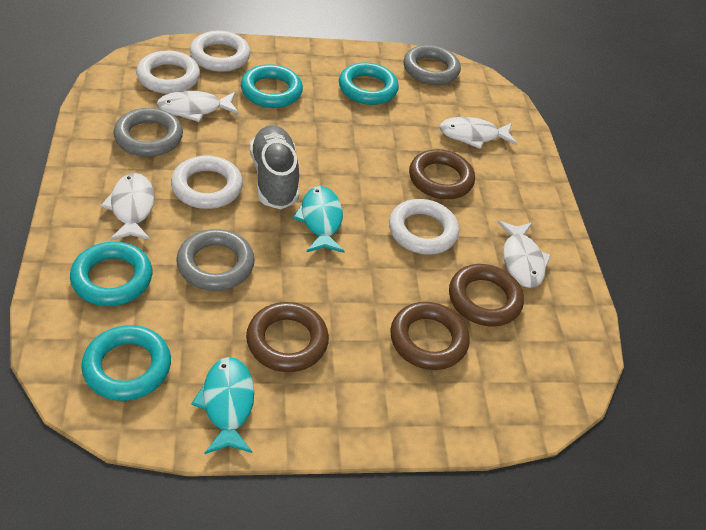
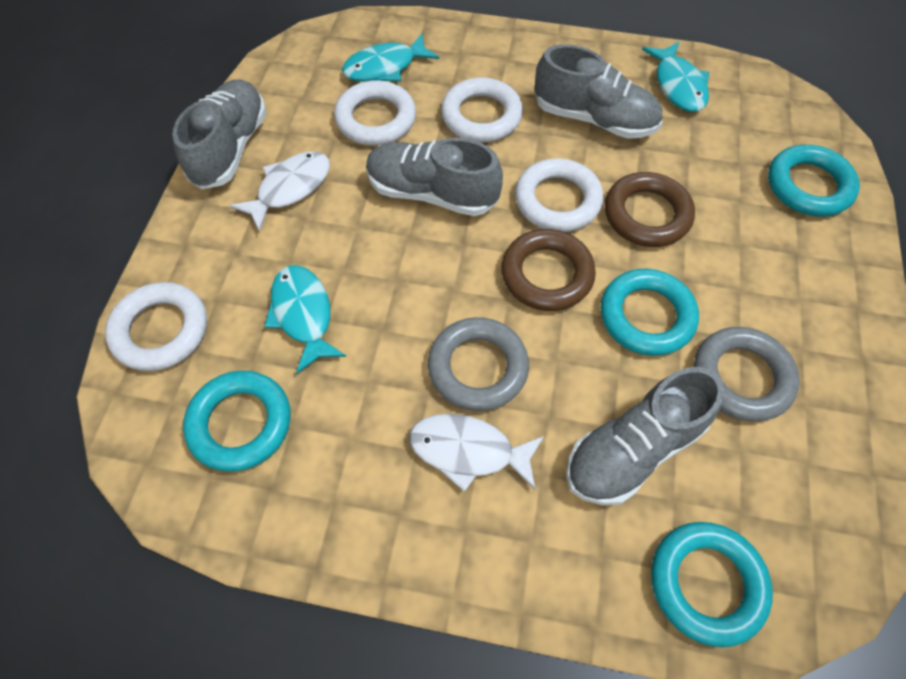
brown ring: [246,302,329,372] [390,302,470,370] [409,149,475,199] [449,264,524,327] = 4 -> [501,229,596,311] [605,172,695,247] = 2
grey ring: [113,108,183,157] [176,229,255,291] [404,45,461,85] = 3 -> [428,317,529,411] [694,327,800,422] = 2
grey shoe: [250,125,299,210] = 1 -> [172,79,267,189] [366,138,503,216] [535,44,662,139] [566,367,725,505] = 4
turquoise fish: [191,357,255,454] [293,186,345,253] = 2 -> [264,265,346,373] [342,34,439,82] [642,42,709,112] = 3
white fish: [101,173,155,241] [156,91,239,122] [439,117,517,149] [497,221,551,288] = 4 -> [229,151,330,232] [409,414,544,492] = 2

